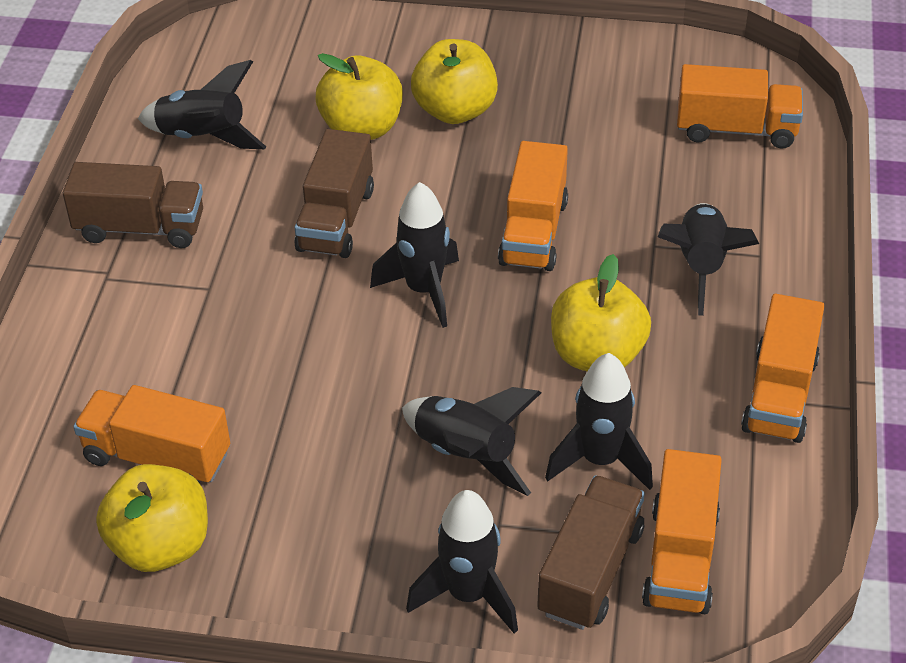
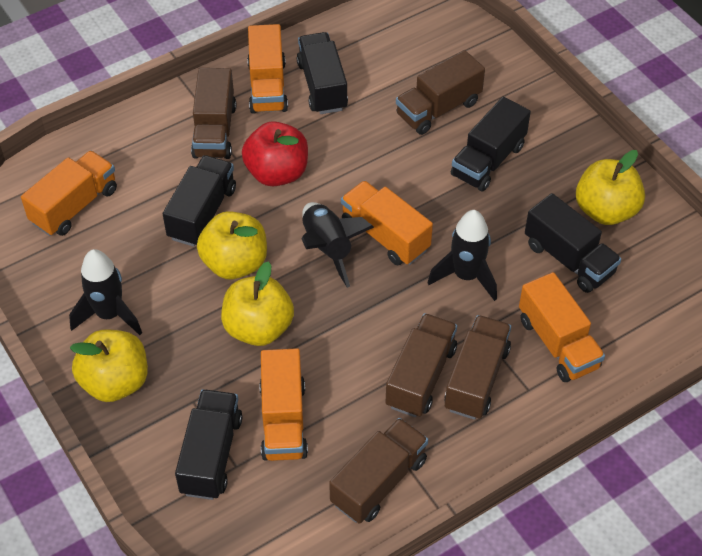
black rocket: [138,60,266,149] [370,182,459,328] [402,387,541,496] [406,490,518,634] [545,353,653,490] [658,203,759,316] = 6 -> [69,249,142,335] [302,202,374,288] [428,210,497,301] = 3
black truck: none = 0 -> [163,155,236,247] [175,389,242,500] [297,32,348,114] [451,97,531,192] [525,193,621,293] = 5
brown truck: [63,162,203,248] [294,129,374,258] [537,475,645,630] = 3 -> [191,68,236,159] [329,418,428,524] [385,313,457,417] [396,50,485,135] [444,315,511,420] = 5
red apple: none = 0 -> [242,121,308,186] = 1

